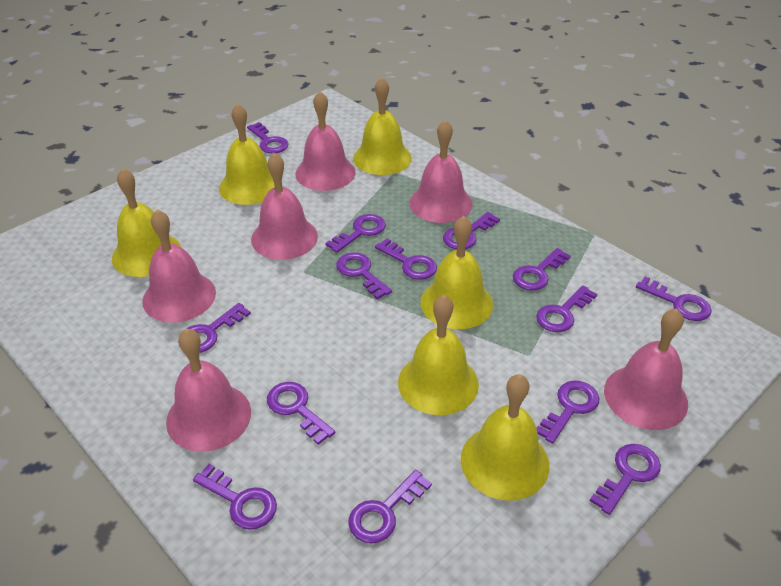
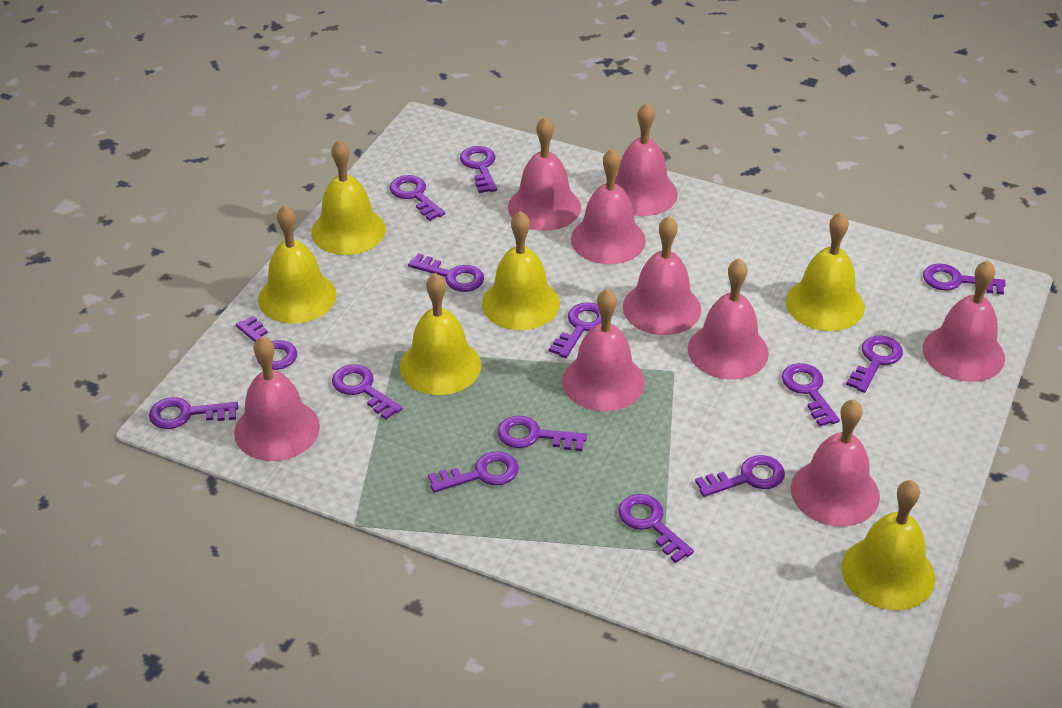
pink bell: [142,210,216,322] [166,328,251,452] [251,153,318,260] [295,91,355,191] [409,120,473,223] [604,309,688,430] = 6 -> [234,336,320,461] [508,116,581,231] [562,289,645,411] [571,148,646,264] [615,103,678,216] [623,216,701,335] [688,258,769,379] [791,399,880,527] [923,260,1005,382] = 9

